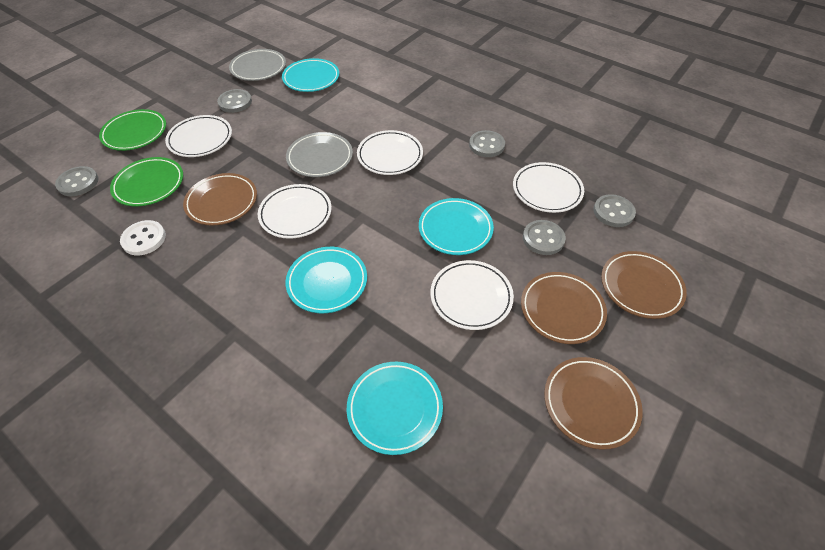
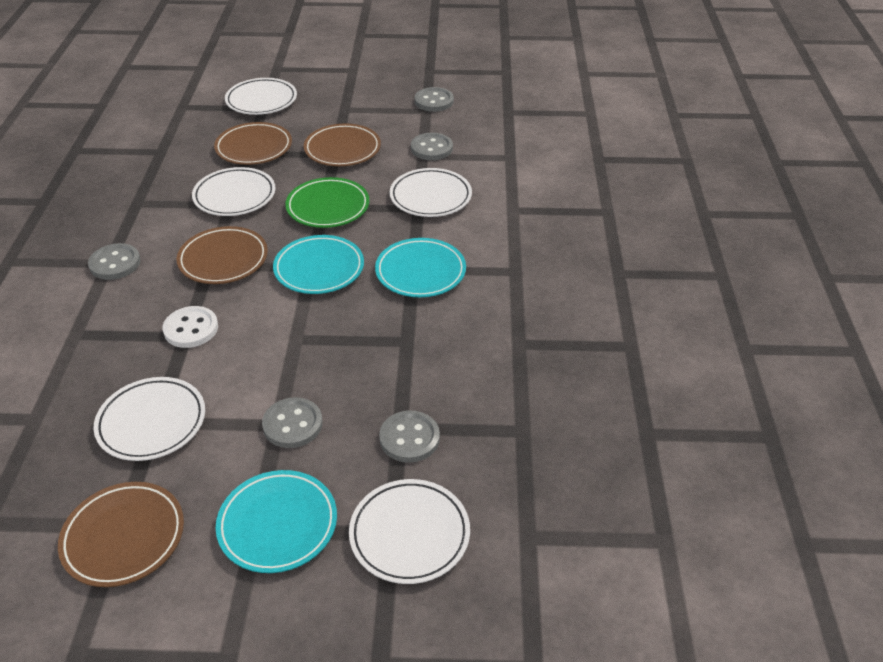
green plate: [99,109,166,151] [110,157,183,206] = 2 -> [285,177,369,228] = 1
grey plate: [229,49,286,81] [286,132,353,177] = 2 -> none = 0
turquoise plate: [282,58,339,92] [286,247,367,313] [347,362,443,455] [419,198,494,255] = 4 -> [216,470,337,573] [273,235,364,294] [375,238,466,297] = 3

